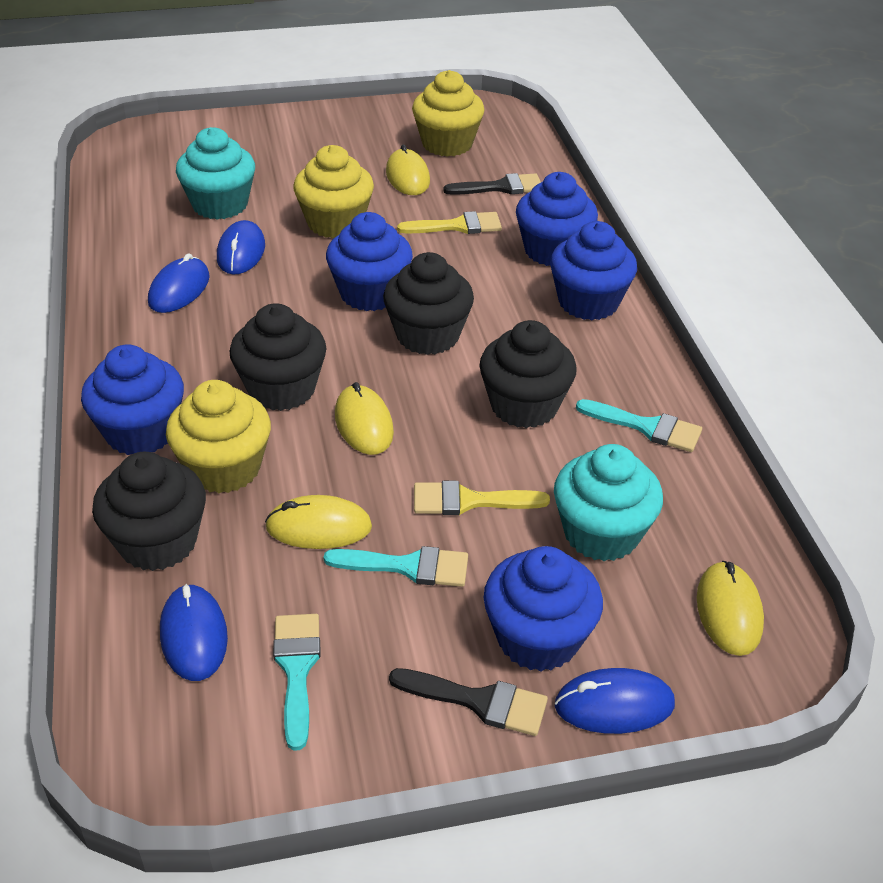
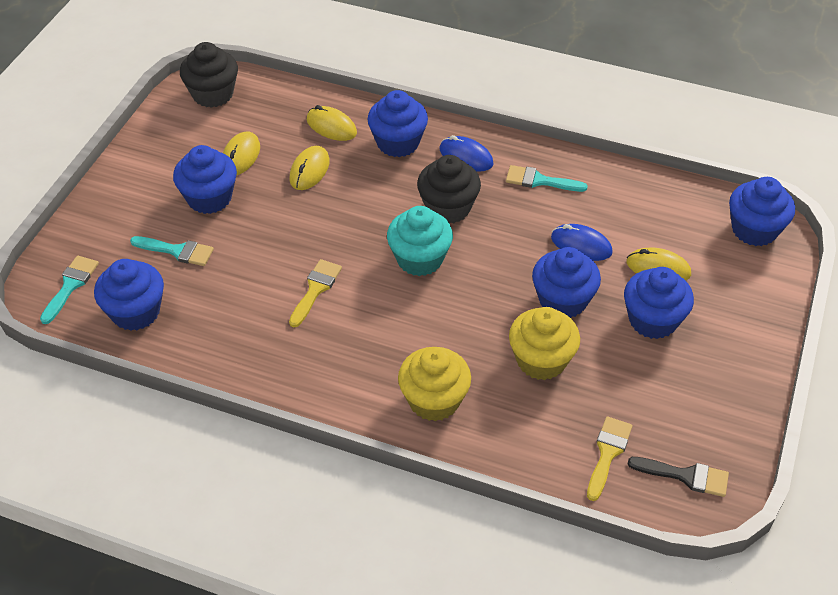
black brush: [389,668,548,736] [443,173,541,195] = 2 -> [628,457,729,497] = 1
black cupcake: [92,452,206,571] [230,303,326,411] [383,252,474,355] [479,320,577,428] = 4 -> [180,42,238,108] [417,155,481,223] = 2
blue cupcake: [81,344,184,455] [326,212,413,311] [484,546,603,671] [516,172,598,266] [550,221,637,320] = 5 -> [94,259,164,331] [173,145,237,214] [368,90,428,157] [532,247,601,318] [624,267,694,339] [729,177,795,246] = 6
blue mouse: [148,253,210,313] [160,584,228,681] [217,220,265,274] [555,668,675,734] = 4 -> [439,135,494,171] [551,224,613,261] = 2
turquoise cupcake: [176,127,255,220] [554,444,663,561] = 2 -> [387,206,453,276] = 1
yellow cupcake: [166,380,271,493] [294,145,374,238] [412,70,484,157] = 3 -> [398,347,471,421] [509,307,580,380] = 2

